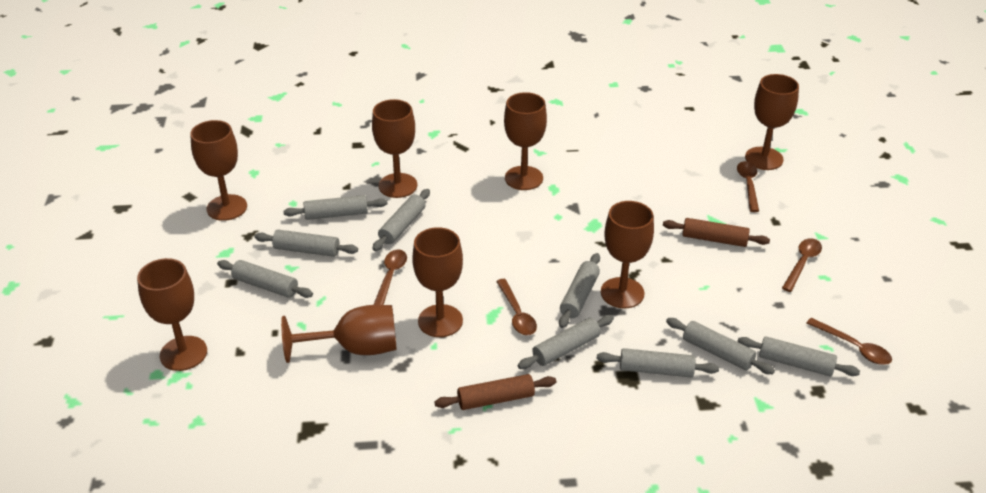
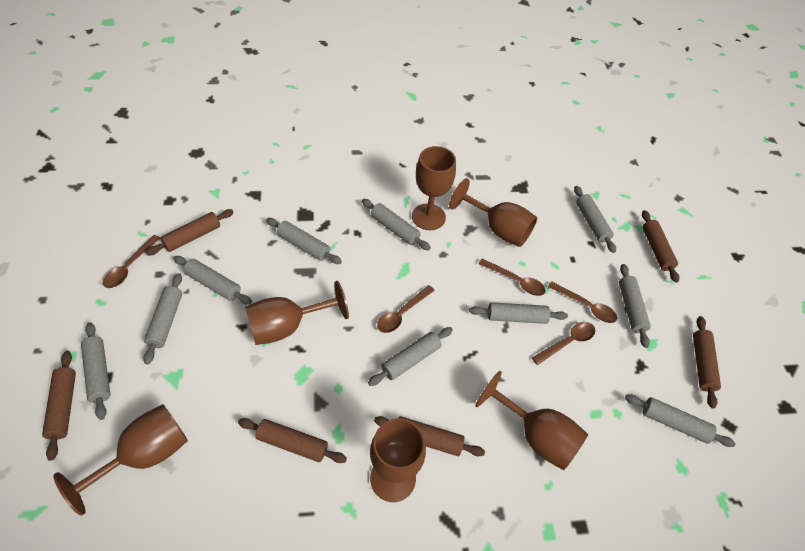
brown goblet: [137,258,207,371] [190,120,247,221] [281,305,397,363] [372,99,417,198] [412,227,463,337] [504,92,547,190] [601,201,654,308] [745,74,799,170] = 8 -> [53,404,188,516] [245,281,349,345] [370,418,426,502] [412,146,456,230] [449,178,537,247] [475,371,588,470] = 6
brown rolling pin: [435,374,556,410] [663,218,770,247] = 2 -> [42,351,76,461] [145,209,234,255] [238,418,347,463] [374,416,485,457] [642,210,679,283] [693,316,721,408] = 6
grey rolling pin: [217,260,313,298] [254,230,358,257] [284,195,388,220] [372,189,430,251] [518,315,614,369] [559,253,600,328] [597,348,719,378] [666,318,775,374] [737,336,860,376] = 9 -> [81,323,111,420] [144,273,182,364] [173,256,252,305] [266,218,342,264] [362,199,431,250] [368,327,453,386] [469,302,568,324] [574,186,616,253] [619,264,651,348] [625,394,735,447] = 10

